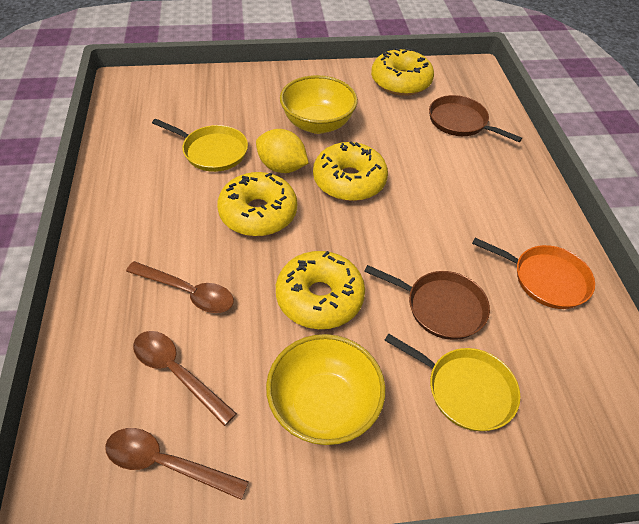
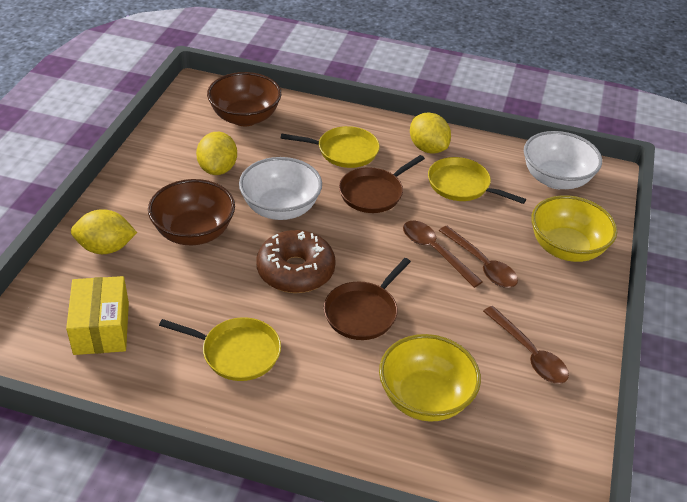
brown bowl: none = 0 -> [148,179,235,245] [207,72,281,126] = 2
brown donut: none = 0 -> [256,230,336,293] = 1
orange pan: [472,238,595,309] = 1 -> none = 0
white bowl: none = 0 -> [239,157,322,220] [524,131,602,189] = 2
yellow box: none = 0 -> [66,276,129,355] = 1
yellow donut: [217,172,297,236] [276,251,365,329] [313,141,388,201] [371,48,434,96] = 4 -> none = 0
yellow lemon: [256,129,309,173] = 1 -> [71,209,137,254] [196,132,237,175] [410,112,451,154] = 3
yellow pan: [152,119,248,172] [384,334,520,431] = 2 -> [159,317,281,381] [281,126,380,168] [428,157,526,204] = 3

